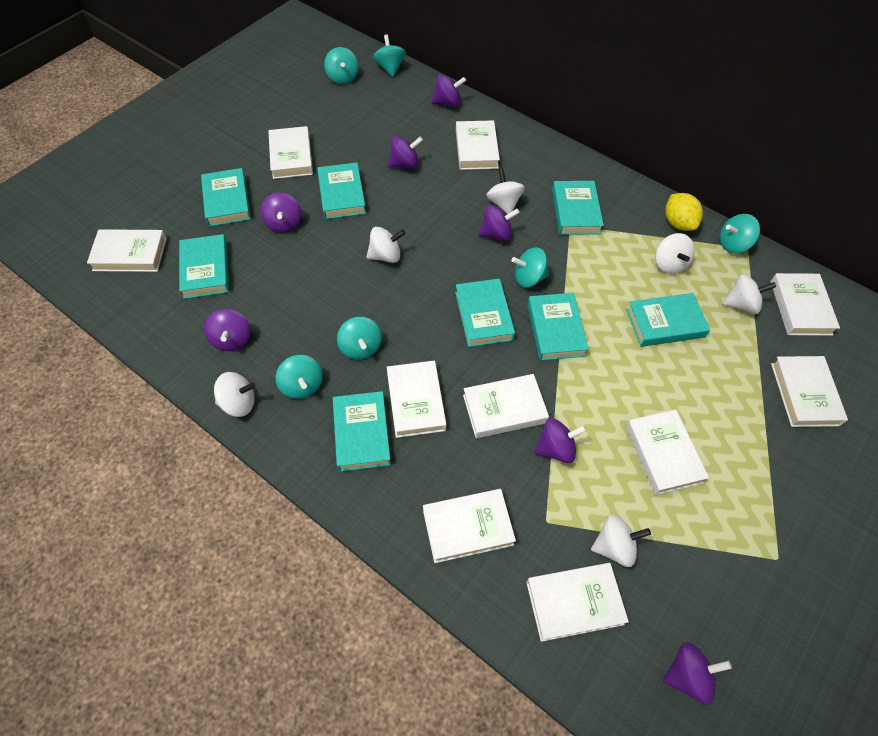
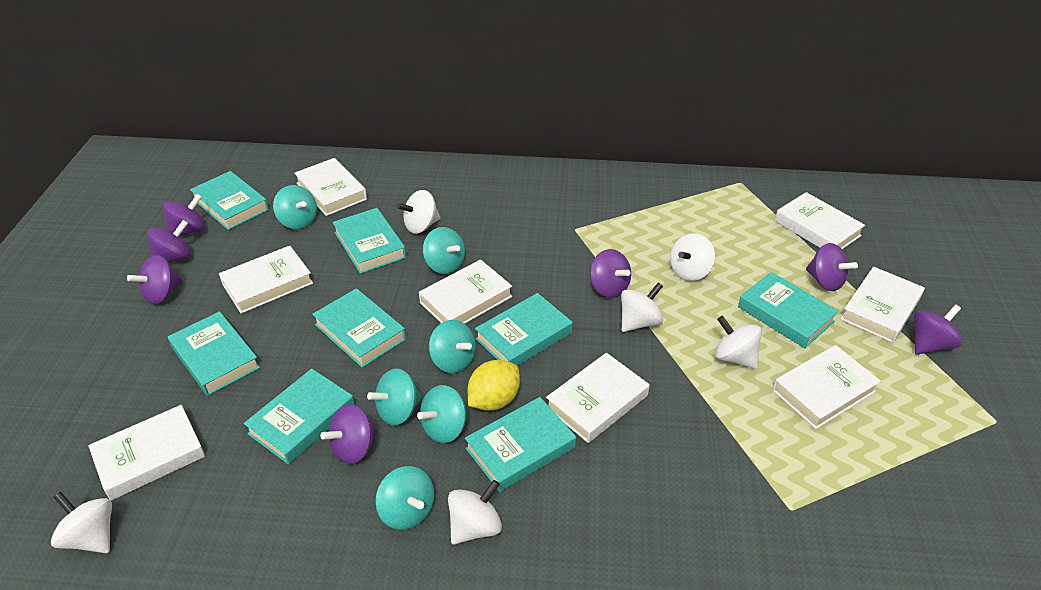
white book: [87,229,167,272] [268,126,313,179] [387,361,446,438] [423,489,516,563] [456,120,500,170] [463,374,549,438] [526,563,629,642] [626,409,709,495] [770,273,840,336] [771,356,848,427] = 10 -> [88,405,205,500] [219,246,313,314] [294,158,367,216] [419,259,512,324] [546,353,650,443] [772,345,881,429] [775,192,865,249] [841,267,925,343] = 8

